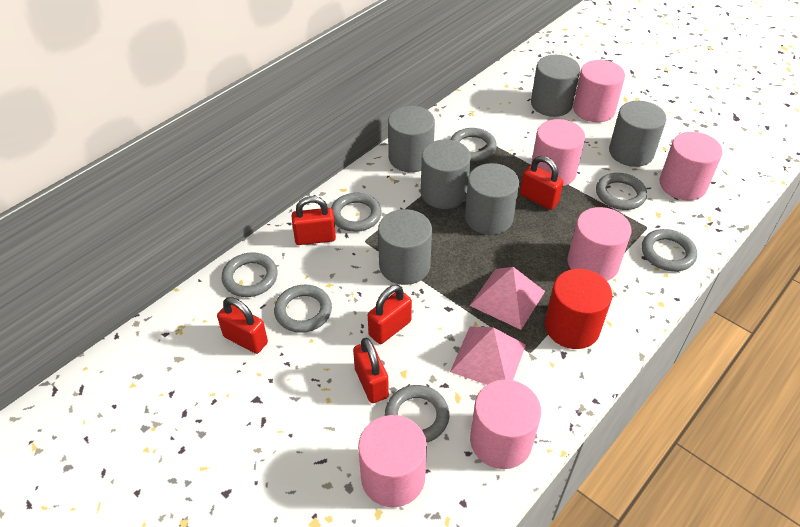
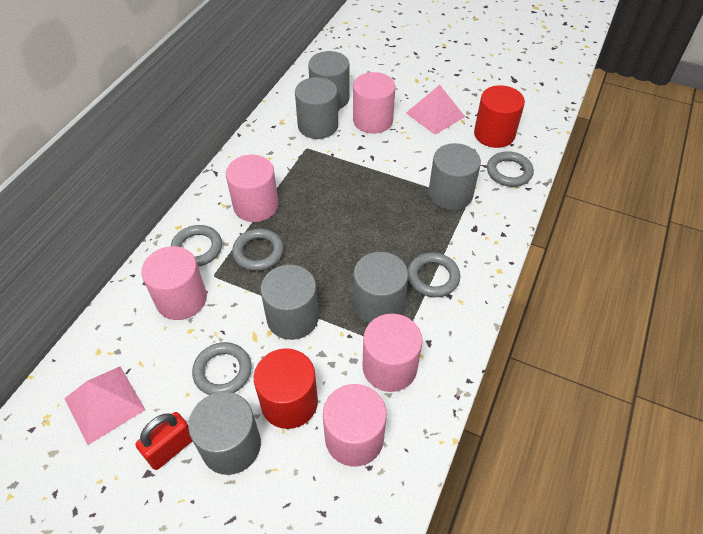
grey ring: [221,252,278,297] [274,285,332,333] [331,193,382,232] [385,385,449,442] [450,128,497,161] [596,173,647,210] [642,229,697,272] = 7 -> [171,225,222,267] [192,342,252,395] [232,229,284,271] [408,253,460,297] [487,151,534,187] = 5
pink cylinder: [358,415,427,507] [470,380,541,469] [531,119,585,186] [568,207,631,281] [573,60,625,122] [659,132,723,201] = 6 -> [141,246,207,320] [226,155,279,222] [323,384,387,467] [353,72,396,134] [362,314,423,392] = 5
red cylinder: [545,269,612,349] = 1 -> [254,348,318,429] [474,85,525,148] = 2
red padlock: [217,297,268,354] [292,196,336,245] [353,338,389,403] [368,285,412,344] [520,156,563,210] = 5 -> [135,412,192,470] = 1

